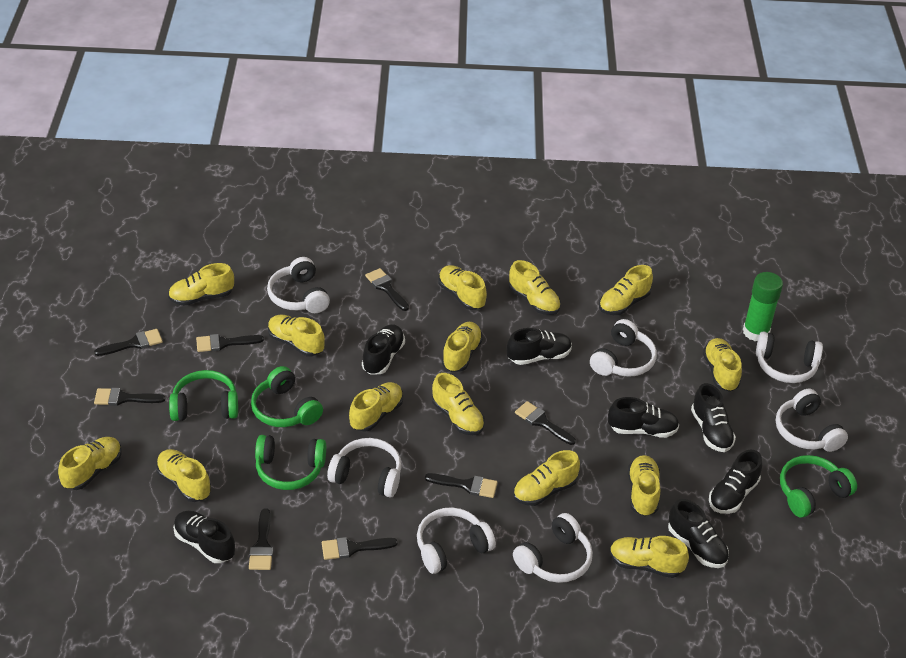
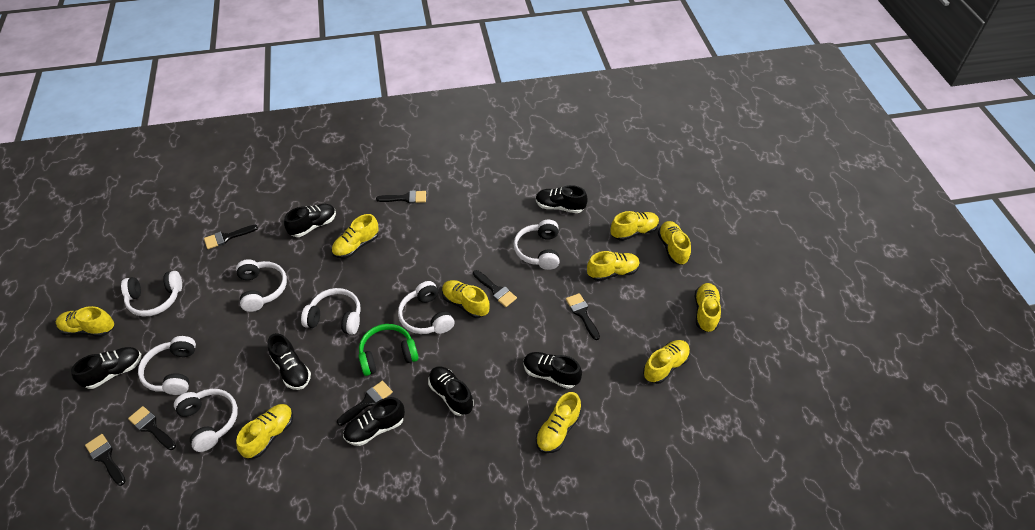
black brush: [94,329,163,356] [94,388,166,406] [196,334,264,352] [249,509,273,570] [322,537,398,560] [365,268,409,311] [425,473,498,498] [515,401,576,445] = 8 -> [85,434,126,486] [128,406,176,450] [204,225,258,249] [337,381,393,426] [376,190,426,204] [473,270,517,307] [566,293,600,340] = 7
green glue stick: [743,272,783,341] = 1 -> none = 0
green headphones: [169,370,238,421] [251,366,323,427] [255,435,326,490] [780,455,857,518] = 4 -> [358,324,419,376] = 1
yellow shoe: [58,437,122,490] [156,449,211,502] [168,263,234,306] [268,315,325,356] [349,382,403,432] [432,373,485,435] [438,265,487,310] [442,322,483,372] [509,260,561,315] [513,450,580,506] [599,265,653,315] [610,536,689,578] [628,455,660,516] [703,338,742,392] = 14 -> [56,306,114,337] [236,404,293,458] [331,214,379,259] [442,280,489,318] [536,392,581,453] [587,251,640,281] [611,211,659,241] [643,340,690,384] [658,221,691,265] [695,283,721,332] = 10

